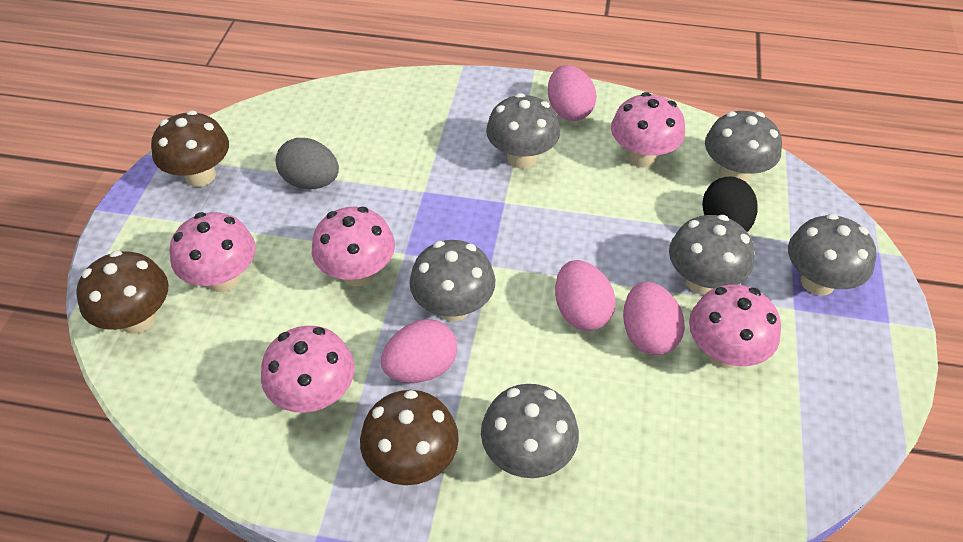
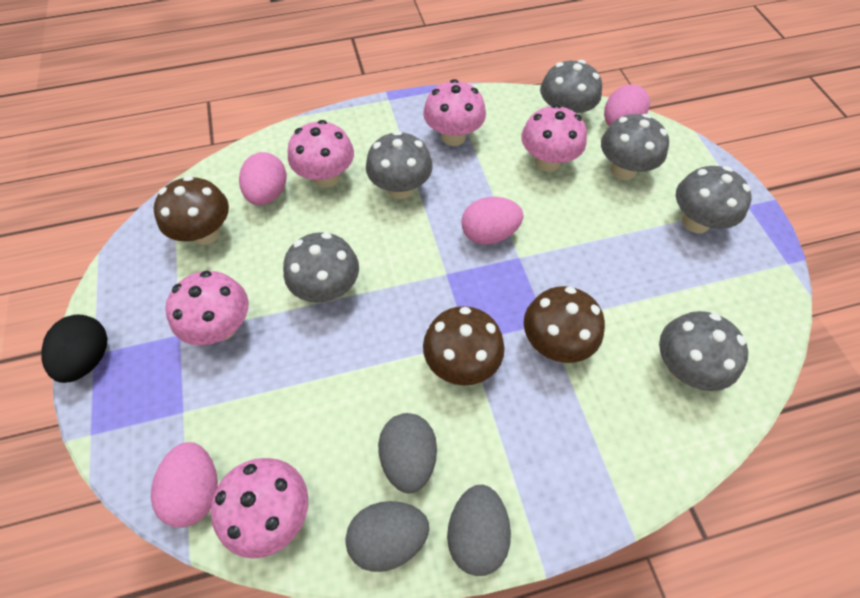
grey egg: [276,138,339,189] = 1 -> [345,501,429,572] [378,413,437,493] [447,485,511,576] = 3

